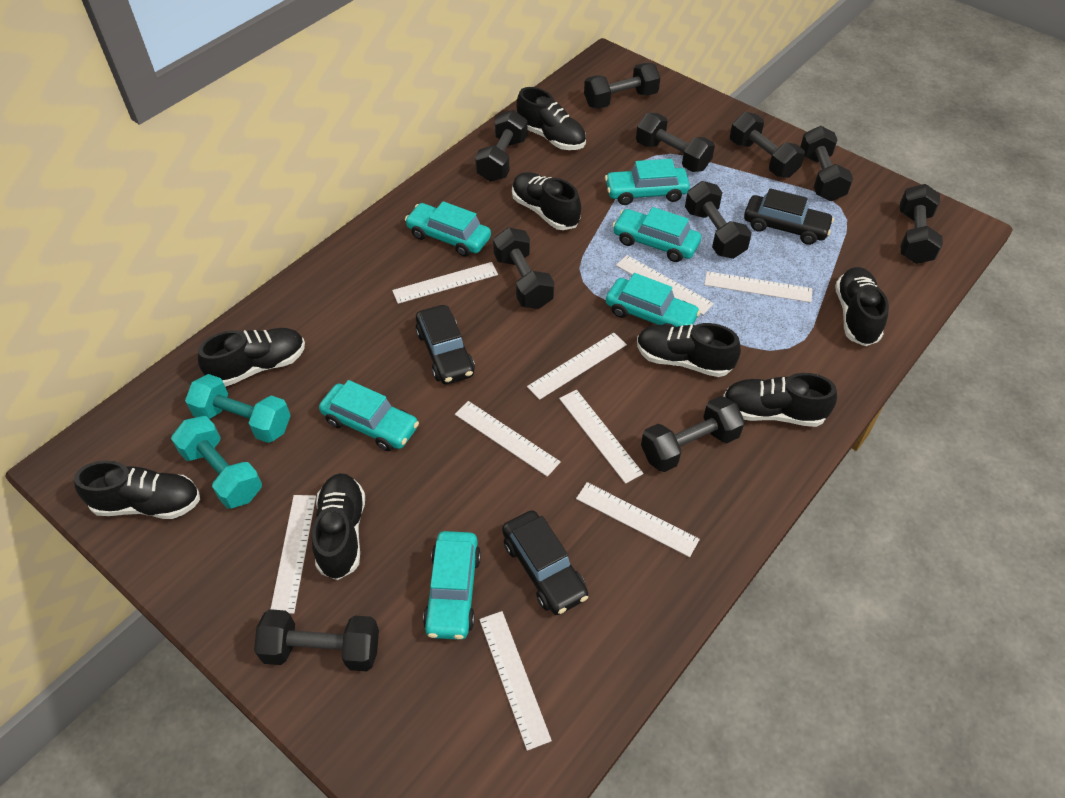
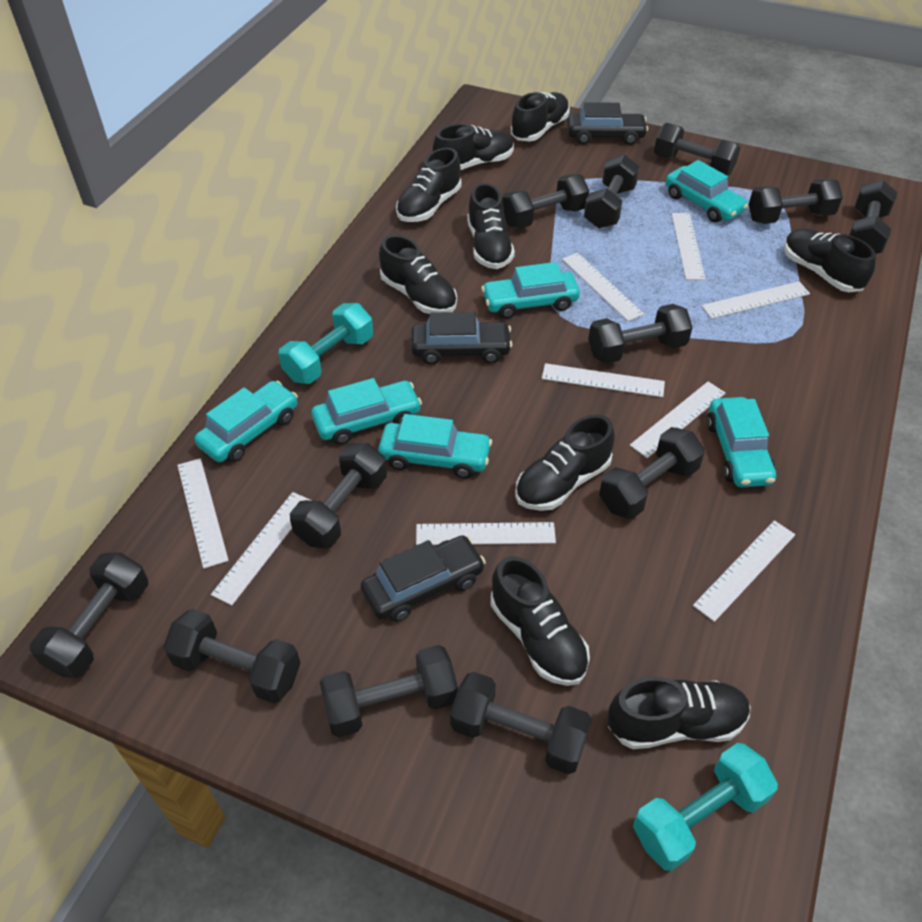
black dumbbell: [254,609,379,671] [475,110,527,182] [493,227,554,309] [584,63,660,109] [636,113,715,172] [641,396,745,472] [685,181,752,259] [730,112,805,178] [800,126,853,201] [900,184,943,264] = 10 -> [30,552,148,678] [163,609,300,704] [290,443,387,548] [320,645,458,737] [450,672,592,774] [502,174,589,229] [584,155,640,228] [588,304,693,364] [599,427,705,519] [654,123,741,176] [749,179,843,224] [849,180,897,254] = 12
black shoe: [74,461,200,519] [198,328,305,387] [312,473,365,580] [512,172,581,230] [517,87,586,150] [637,323,741,377] [723,373,837,427] [835,267,889,346] = 8 -> [379,235,457,314] [396,148,461,222] [433,124,514,170] [467,183,515,269] [491,556,590,686] [511,92,570,141] [515,415,615,511] [608,677,751,749] [784,228,876,292] = 9

